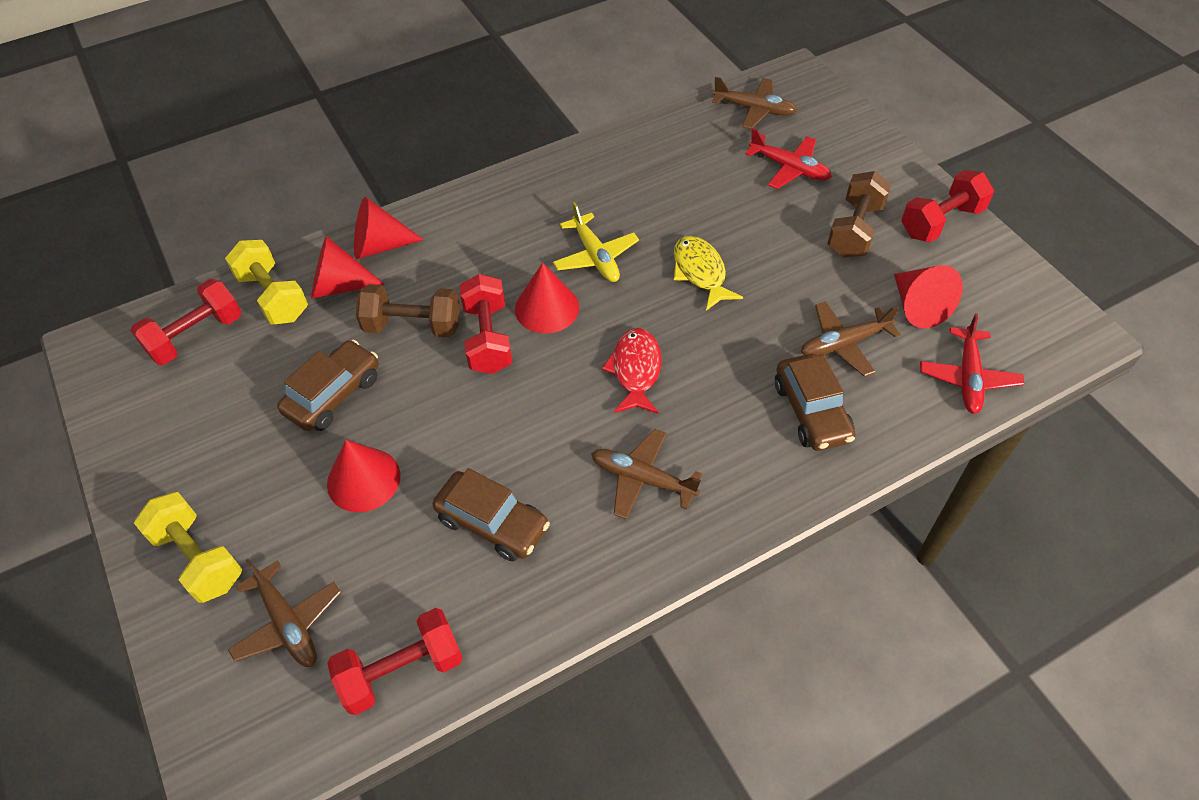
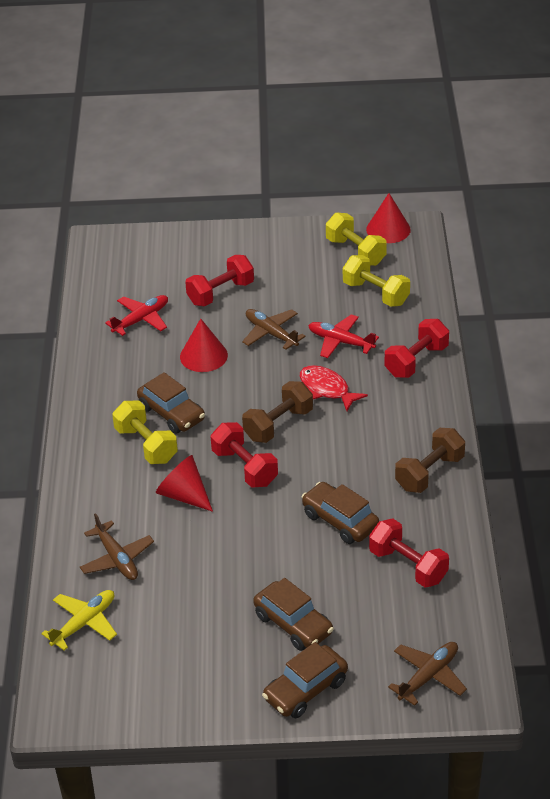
brown car: [277,340,378,431] [433,468,550,562] [775,354,855,451] = 3 -> [137,372,205,434] [253,578,334,651] [262,642,348,718] [302,482,379,544] = 4
brown plane: [228,559,341,667] [591,429,702,519] [712,77,797,129] [801,301,901,377] = 4 -> [80,513,154,580] [242,309,306,350] [388,642,467,706] = 3
red cone: [311,236,384,299] [327,440,400,512] [354,197,424,259] [515,263,579,334] [894,265,963,329] = 5 -> [156,455,213,512] [180,318,228,372] [366,193,411,243] = 3
yellow dumbbell: [134,492,242,603] [225,240,308,325] = 2 -> [112,401,178,464] [326,212,387,266] [343,255,410,307] = 3
yellow fish: [674,236,743,311] = 1 -> none = 0

